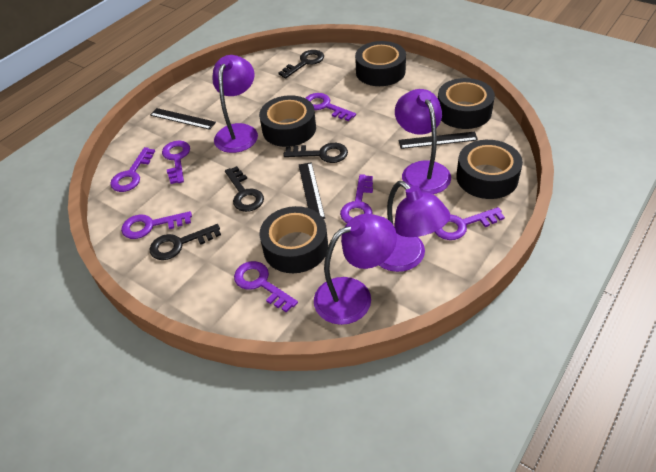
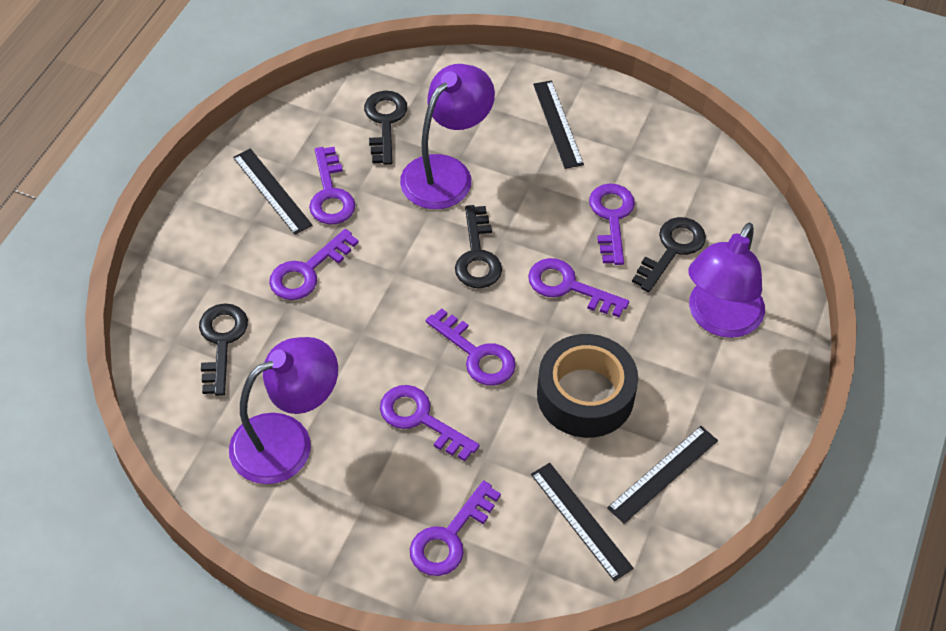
black ruler: [150,108,216,130] [299,162,325,219] [398,131,478,149] = 3 -> [233,149,313,235] [531,463,634,581] [533,80,584,169] [607,426,718,524] = 4
black tape: [259,95,316,147] [260,206,328,273] [355,41,406,86] [438,78,495,129] [456,140,523,199] = 5 -> [537,334,638,438] = 1
purple lamp: [212,55,258,153] [314,214,397,325] [379,181,450,272] [395,89,451,194] = 4 -> [229,337,338,484] [400,64,495,209] [688,223,765,338] = 3

